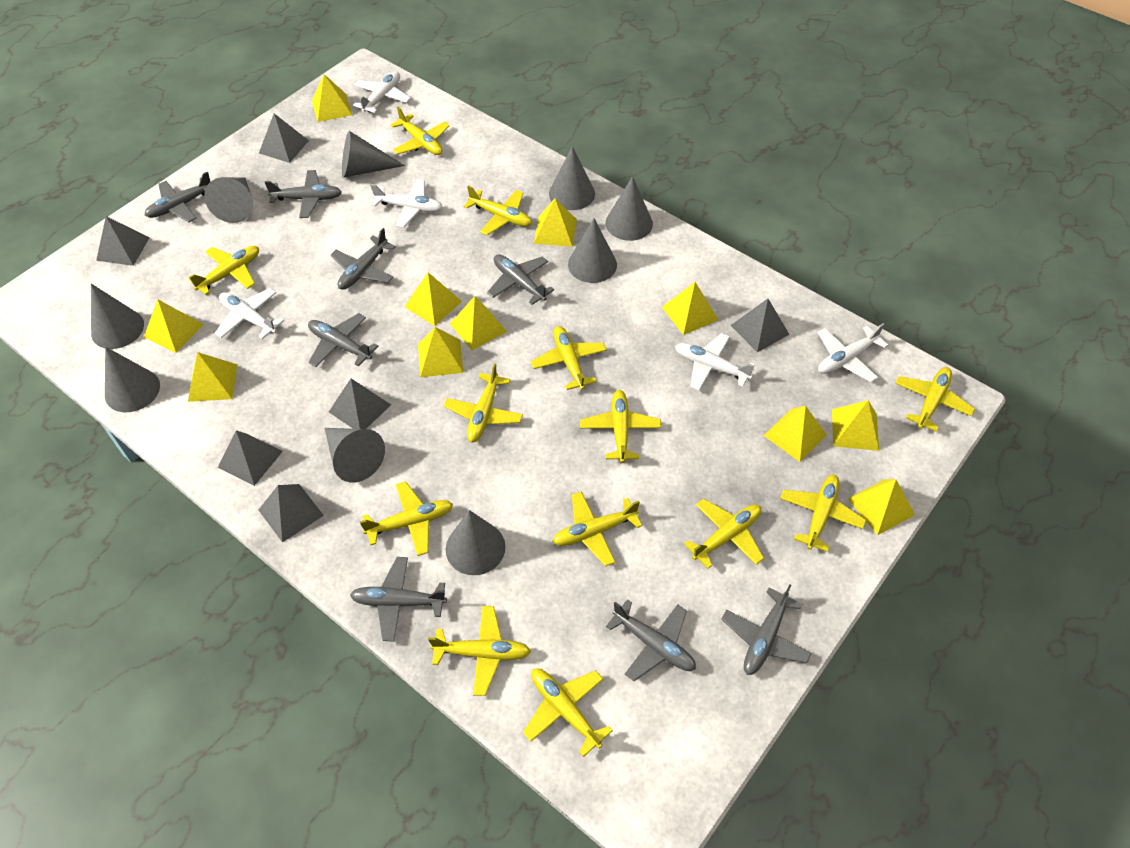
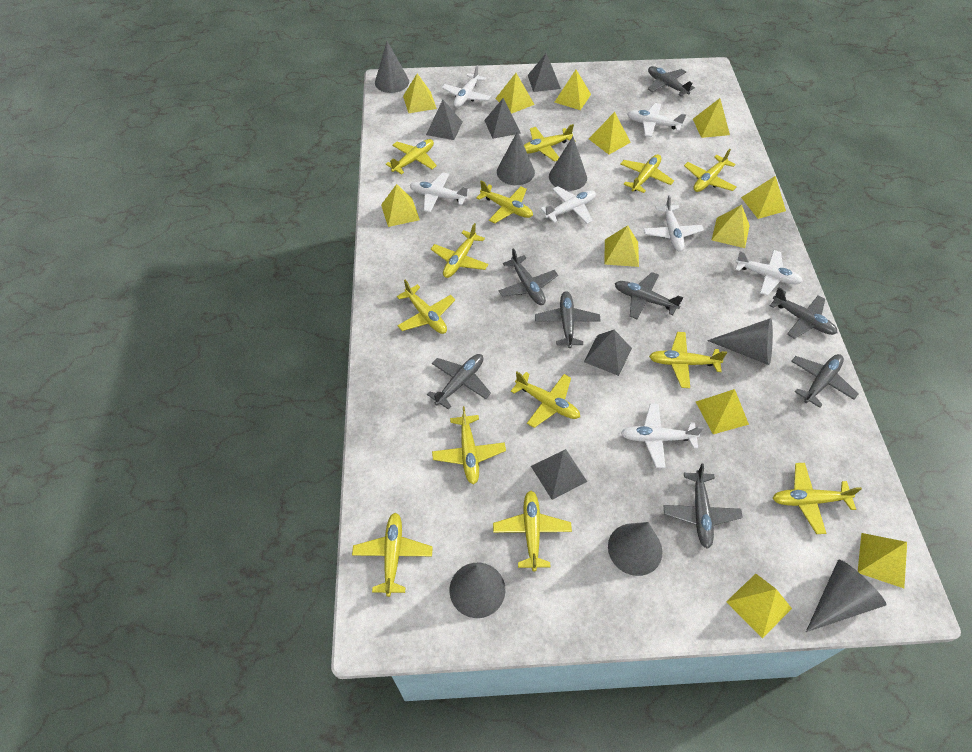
grey cone: [91,284,144,349] [105,347,160,412] [204,177,253,223] [325,428,385,483] [342,131,405,178] [446,510,505,575] [549,146,595,210] [568,218,617,283] [606,176,653,241] = 9 -> [375,41,409,93] [450,563,505,618] [497,131,535,185] [549,137,587,191] [608,522,662,576] [707,318,773,365] [806,560,887,632] = 7
grey pyramid: [96,216,150,266] [218,430,283,486] [259,114,309,163] [259,484,324,543] [329,379,391,429] [731,299,790,353] = 6 -> [426,100,463,140] [484,98,521,139] [528,53,561,92] [531,449,588,500] [584,330,632,376] = 5
white plane: [215,288,284,339] [353,71,411,113] [370,179,443,228] [675,333,755,391] [817,323,888,382] = 5 -> [410,172,469,212] [442,65,491,108] [540,186,596,224] [621,403,703,468] [627,103,686,137] [644,195,704,252] [735,250,803,296] = 7
yellow pyramid: [144,299,204,353] [188,352,237,402] [312,74,352,122] [405,272,462,326] [418,327,463,377] [450,296,507,350] [534,198,577,247] [662,282,718,335] [764,406,827,462] [832,400,879,451] [848,479,915,535] = 11 -> [381,184,420,227] [403,74,437,113] [495,73,535,114] [555,70,591,110] [589,112,631,154] [605,225,639,267] [693,98,730,138] [696,389,749,434] [712,205,750,248] [726,574,792,638] [741,176,786,219] [858,533,907,588] = 12

